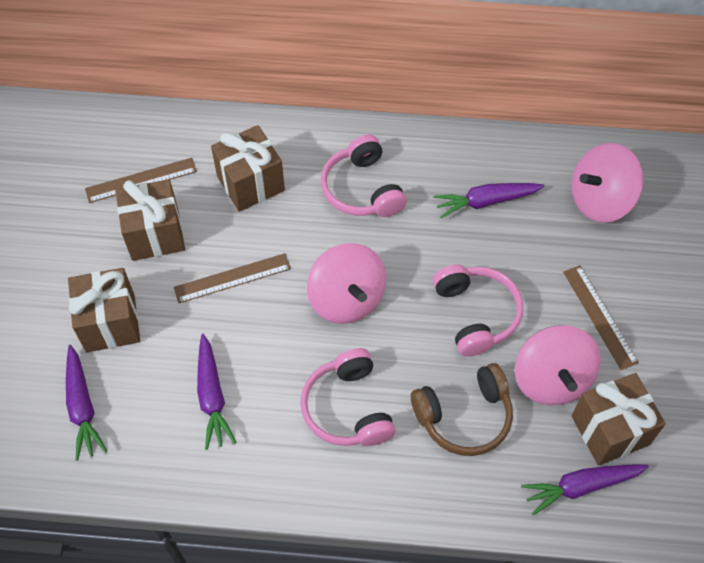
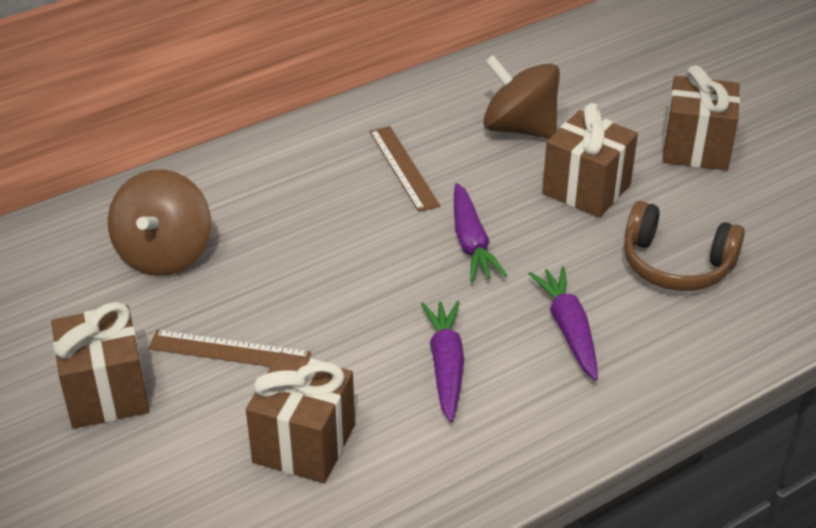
brown ruler: [85,158,197,203] [174,253,291,303] [563,265,639,370] = 3 -> [148,330,311,367] [369,126,440,212] = 2
brown spinning top: none = 0 -> [108,170,211,276] [483,55,560,139] = 2
pink headphones: [300,348,395,446] [321,135,407,217] [433,264,523,357] = 3 -> none = 0
pink spinning top: [307,243,386,324] [515,325,601,405] [572,143,644,223] = 3 -> none = 0
purple carrot: [66,345,107,461] [197,334,237,450] [433,183,544,218] [521,464,649,516] = 4 -> [421,301,464,422] [454,183,508,282] [528,266,598,381] = 3

